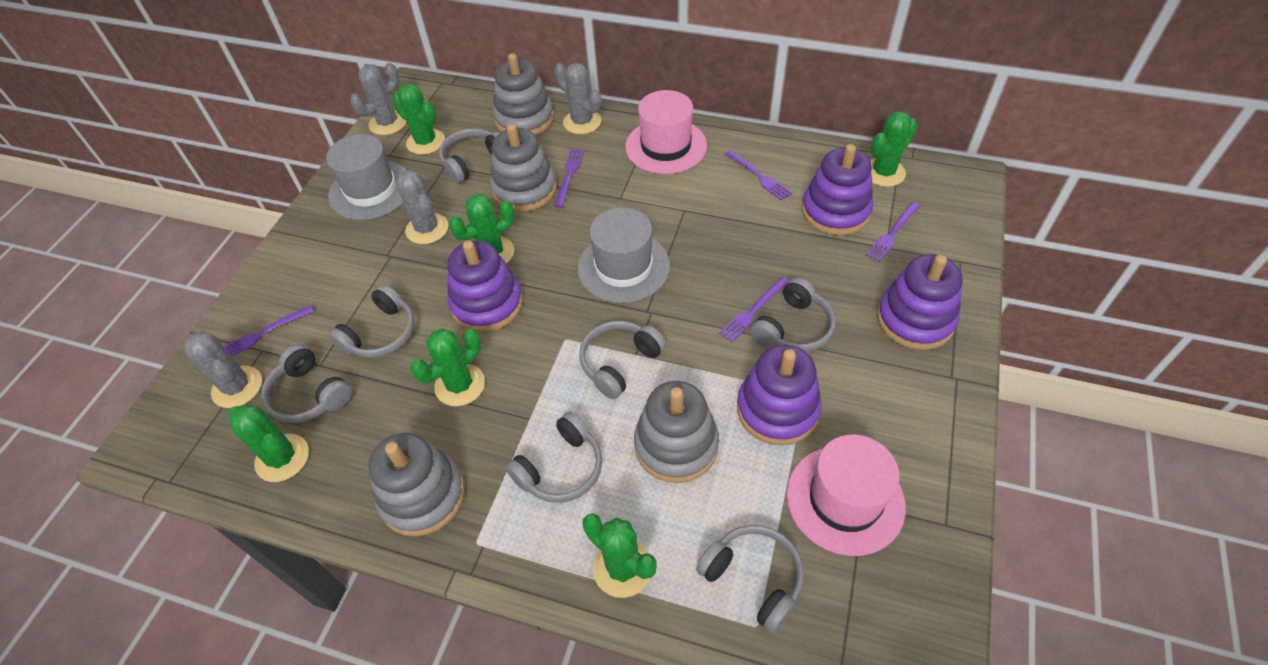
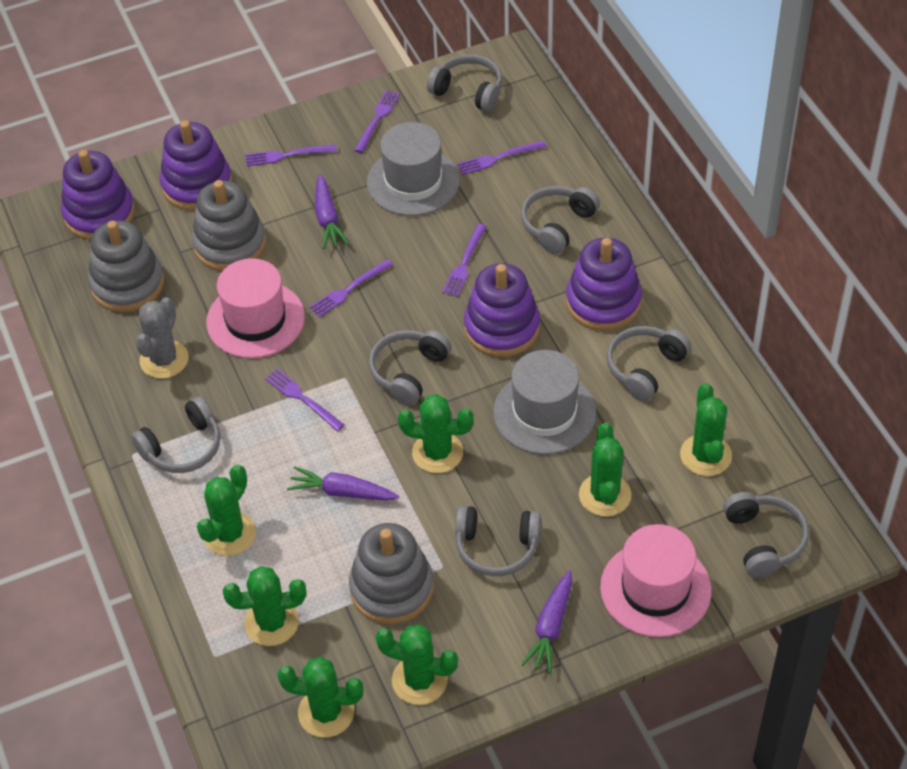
green cactus: [228,404,309,482] [392,83,445,155] [410,328,485,406] [449,194,515,264] [582,513,657,598] [870,111,918,187] = 6 -> [197,465,256,556] [223,566,307,646] [277,657,364,738] [375,624,458,705] [398,394,474,473] [579,423,631,517] [680,383,732,476] = 7
grey cactus: [184,331,262,408] [350,63,407,135] [396,170,448,244] [554,63,602,134] = 4 -> [135,297,189,379] = 1
grey stacking toy: [368,433,465,536] [490,124,557,212] [493,53,554,135] [634,381,719,483] = 4 -> [88,221,164,312] [192,180,266,271] [349,523,434,624] = 3
purple carrot: none = 0 -> [287,466,399,501] [315,174,349,249] [521,570,572,674] = 3
purple fork: [224,305,314,356] [554,149,584,208] [719,277,789,342] [725,150,792,201] [865,202,920,262] = 5 -> [245,145,337,166] [265,368,344,431] [309,259,393,317] [354,90,400,153] [442,224,487,297] [457,140,547,175] = 6

